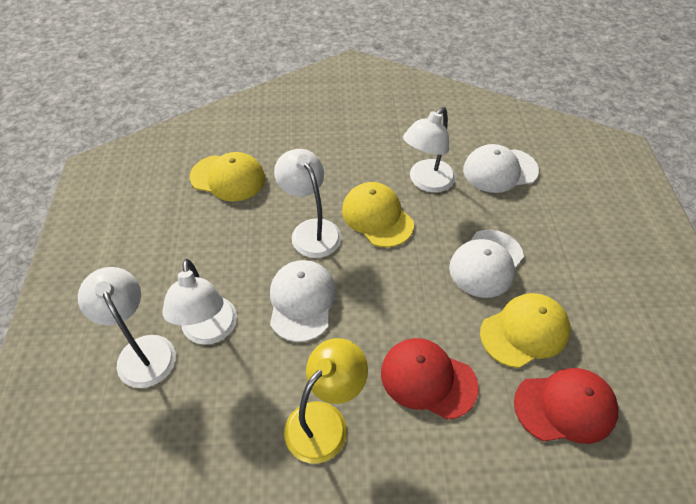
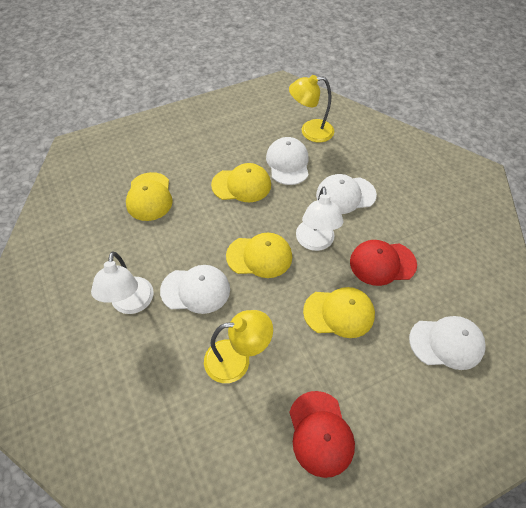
white cap: [270,260,336,342] [449,230,524,298] [463,144,539,193] = 3 -> [160,265,230,314] [266,137,309,185] [316,174,377,214] [409,316,486,370] = 4
white lamp: [78,267,176,388] [162,259,237,344] [274,149,342,258] [403,107,456,192] = 4 -> [91,251,154,314] [296,187,343,251] = 2
yellow cap: [190,152,265,202] [342,182,414,248] [480,293,571,368] = 3 -> [126,172,173,221] [211,163,271,202] [226,233,292,278] [303,287,375,338] = 4
yellow lamp: [284,338,368,464] = 1 -> [204,310,273,383] [289,75,334,142] = 2

